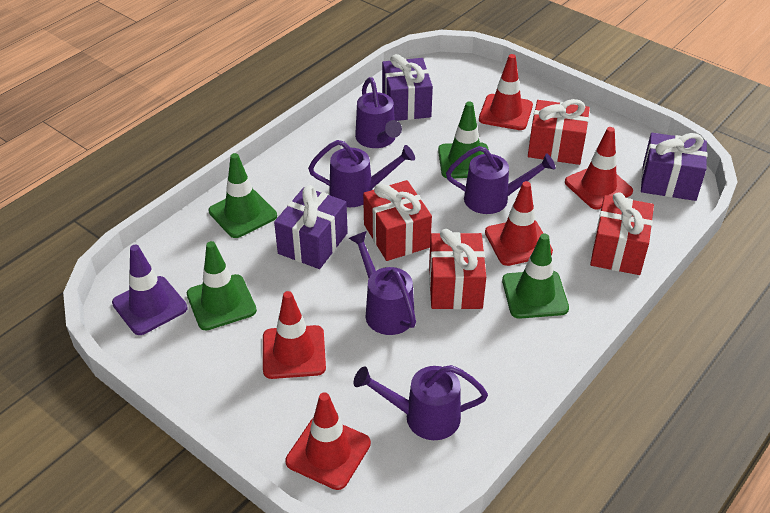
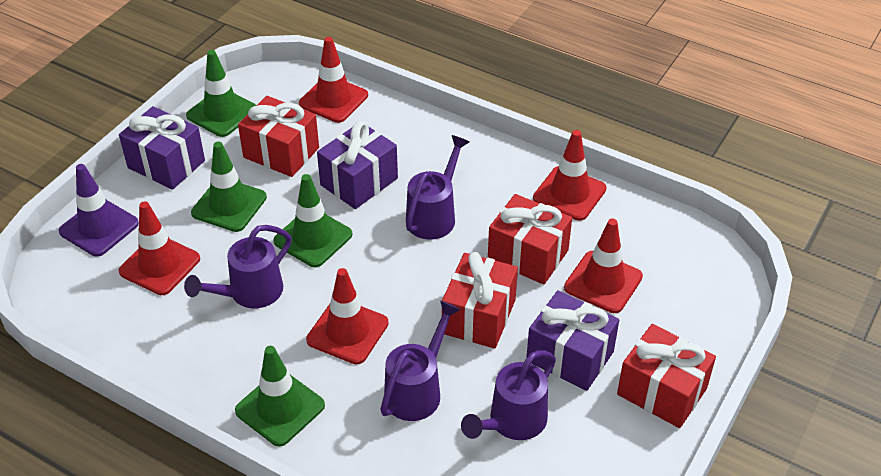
purple watering can: [308,140,415,207] [348,231,416,335] [354,365,488,440] [355,77,402,148] [446,146,555,214] = 5 -> [184,225,292,308] [380,301,461,421] [406,135,469,240] [461,350,556,440] = 4

